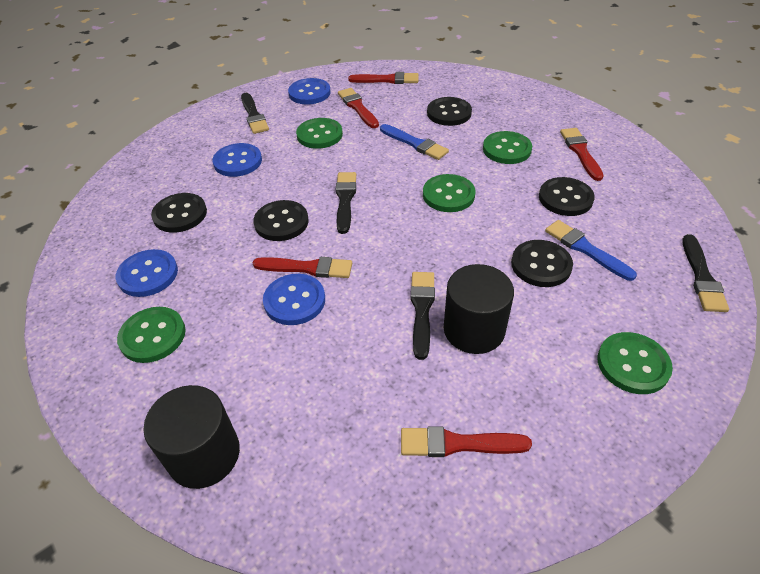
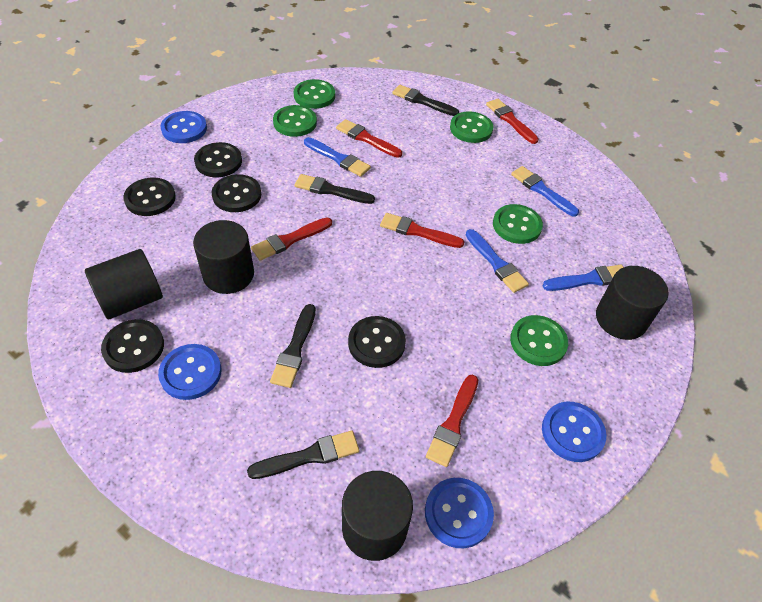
black cylinder: [143,385,240,489] [444,264,514,354] = 2 -> [85,249,163,319] [193,220,254,294] [342,471,413,561] [596,266,669,340] = 4
blue brush: [380,124,449,160] [545,220,637,281] = 2 -> [304,137,371,177] [466,229,529,293] [511,166,579,216] [542,264,624,291] = 4

